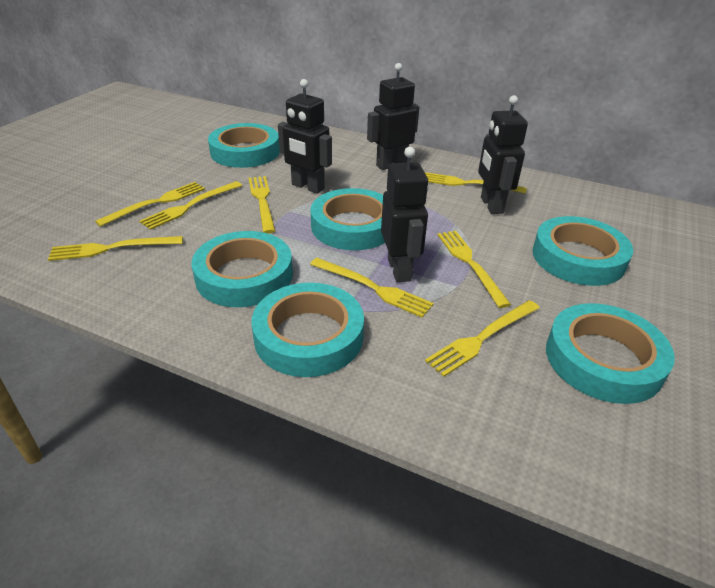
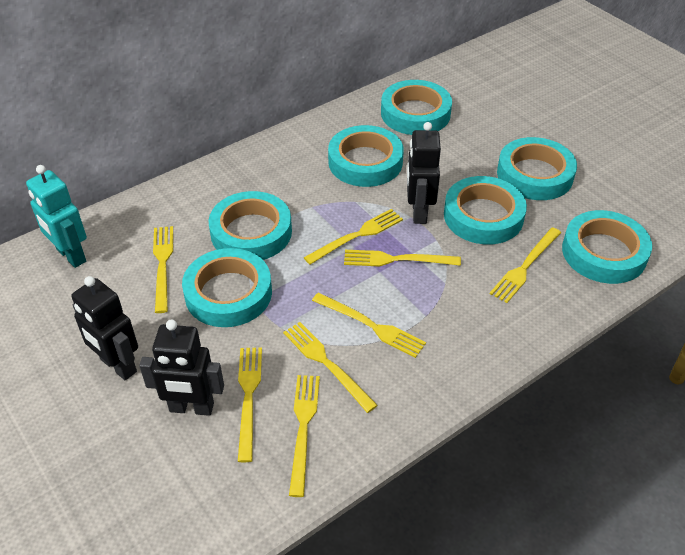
black robot: [278,79,332,194] [367,63,419,170] [381,147,429,282] [478,95,528,214] = 4 -> [71,276,138,380] [139,319,224,416] [407,122,441,224] = 3
turquoise robot: none = 0 -> [26,165,87,268] = 1
turquoise tape: [191,231,293,307] [208,123,280,168] [251,283,364,377] [310,188,385,250] [533,216,633,286] [546,303,675,404] = 6 -> [182,248,272,327] [208,191,292,260] [328,125,404,187] [381,80,452,135] [444,176,527,244] [497,137,577,200] [562,210,652,284] = 7

